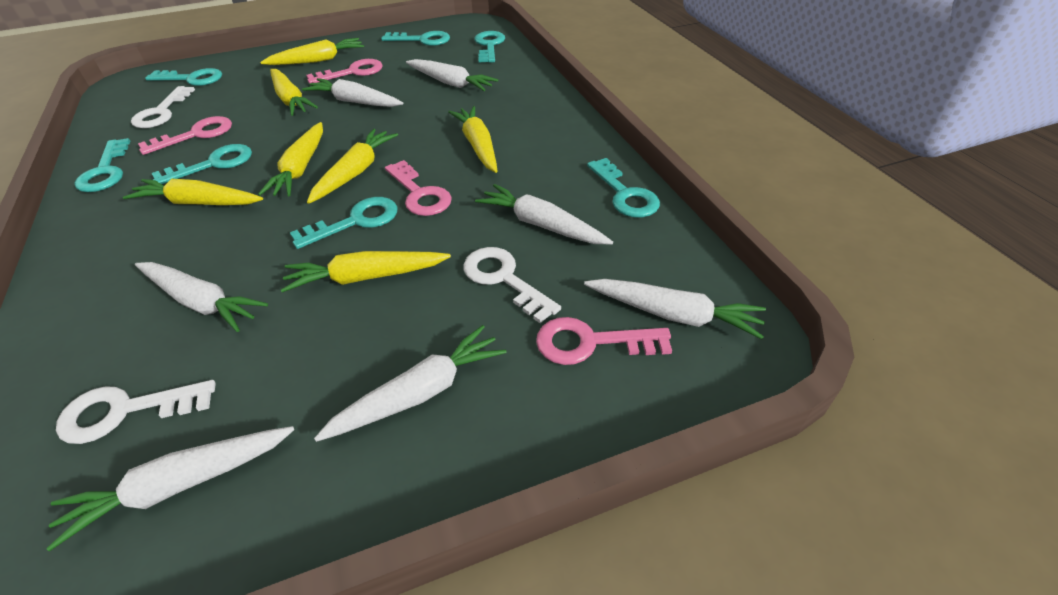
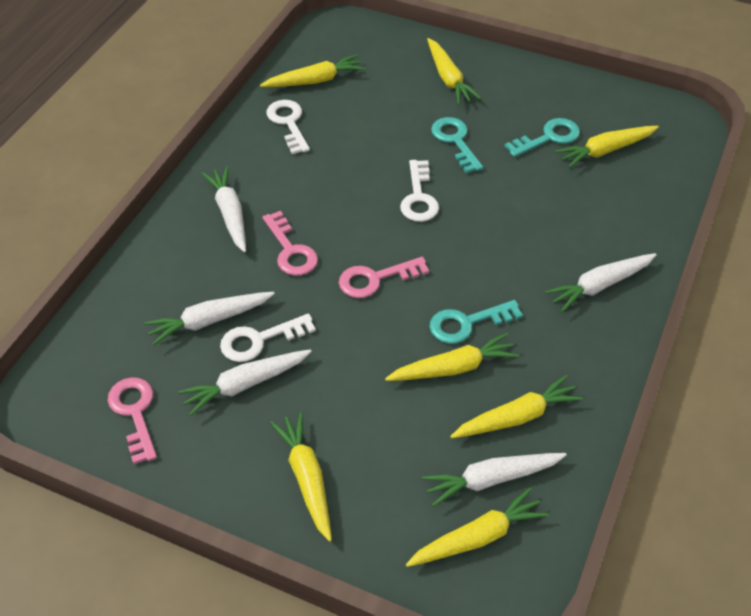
pink key: [138,116,232,155] [306,59,383,84] [385,160,452,216] [536,317,672,365] = 4 -> [108,377,157,464] [263,211,318,276] [339,257,429,298] = 3
turquoise key: [74,138,130,192] [145,68,222,86] [151,144,252,184] [290,197,398,249] [381,31,450,46] [474,31,505,63] [587,158,660,218] = 7 -> [429,300,523,344] [431,117,483,173] [504,118,580,157] = 3
white carrot: [46,426,294,551] [135,262,268,332] [302,78,403,107] [314,325,507,442] [406,59,498,91] [475,184,613,244] [584,279,766,339] = 7 -> [144,292,275,346] [178,349,312,416] [202,166,246,253] [422,453,566,507] [545,253,657,312] = 5

